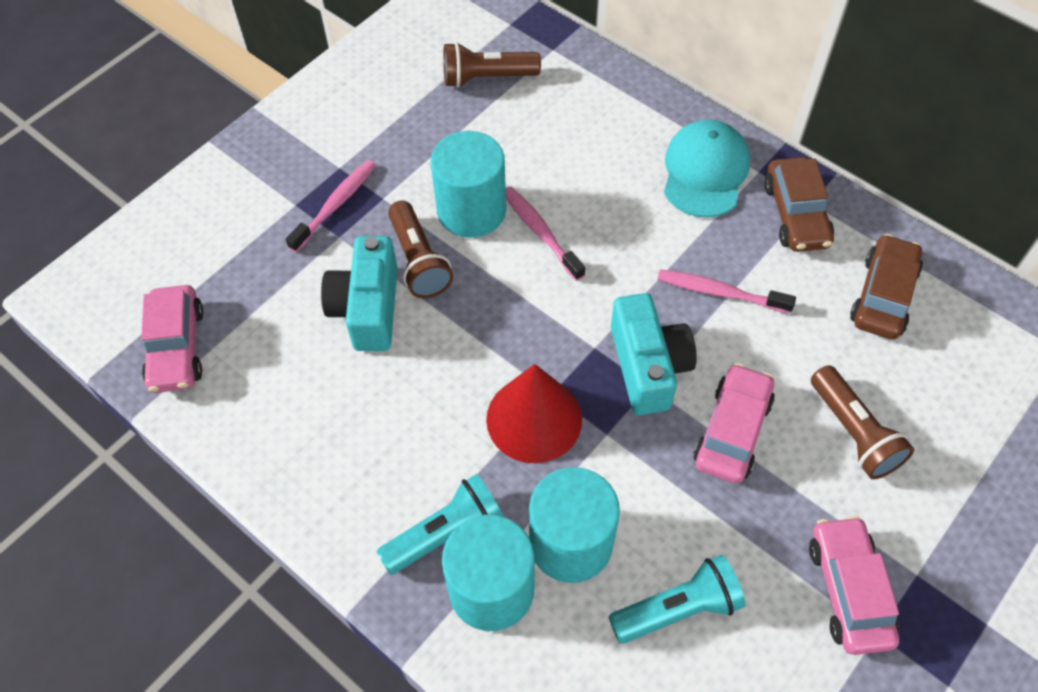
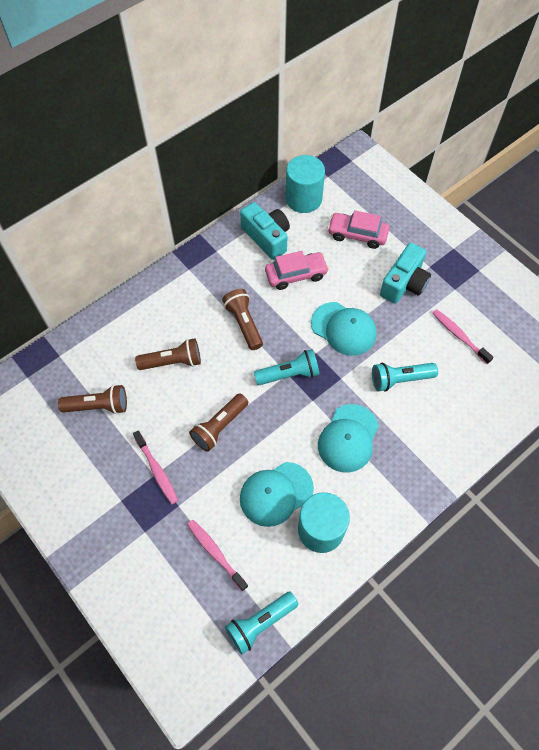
brown car: [764,157,834,252] [850,234,923,339] = 2 -> none = 0
brown flashlight: [388,200,453,298] [443,42,541,88] [811,365,914,479] = 3 -> [58,385,127,414] [135,338,201,370] [189,393,248,452] [222,289,263,350] = 4
pink car: [141,285,204,393] [694,363,775,484] [809,515,899,655] = 3 -> [265,251,329,290] [328,210,389,249] = 2
red cone: [486,364,582,463] = 1 -> none = 0
turquoise cap: [664,120,750,218] = 1 -> [240,462,314,527] [311,302,377,356] [318,404,379,473] = 3
turquoise cylinder: [431,131,506,238] [442,515,535,631] [529,467,620,583] = 3 -> [285,155,325,213] [298,492,350,553] = 2
turquoise flashlight: [377,474,504,575] [609,555,746,644] = 2 -> [225,592,299,655] [254,349,320,385] [372,363,438,392] = 3

